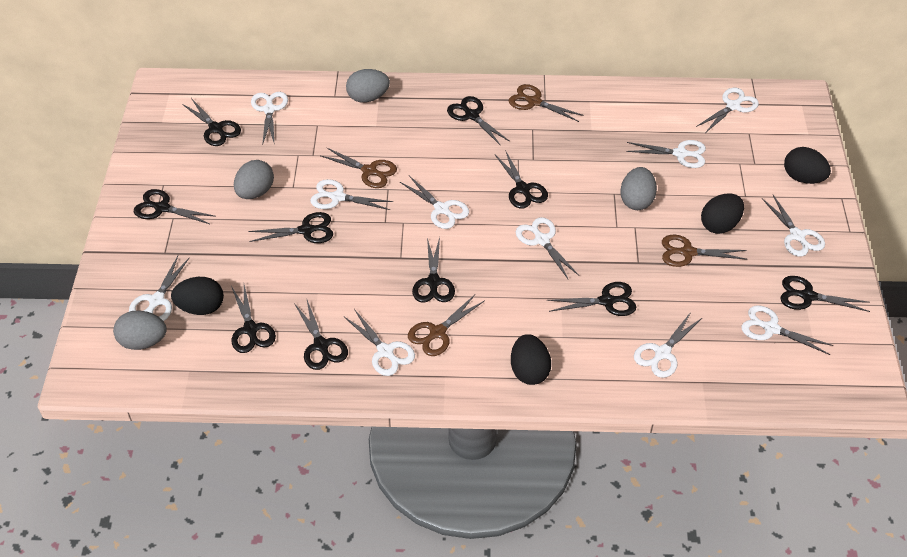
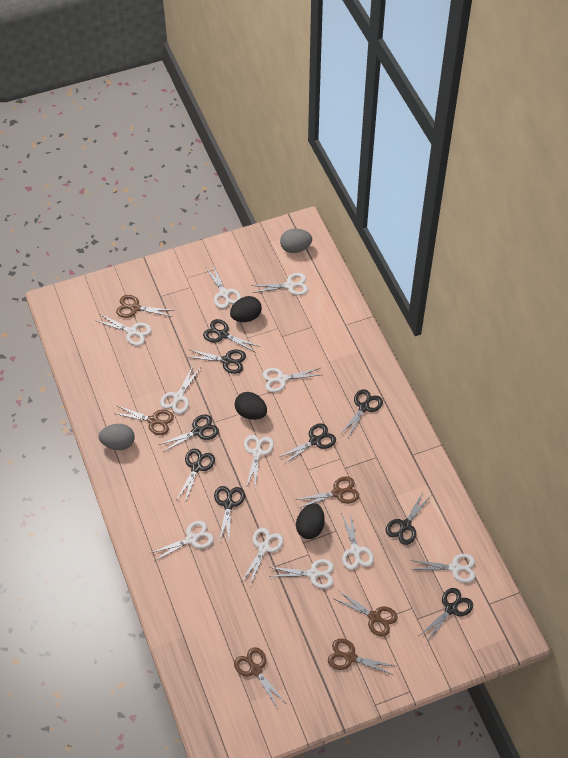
black egg: [171,277,224,315] [511,334,551,385] [701,194,744,234] [784,147,831,184] = 4 -> [230,296,262,322] [234,392,267,420] [296,503,325,539] = 3
black scissors: [134,189,216,224] [182,98,241,146] [231,285,276,353] [248,212,333,243] [294,298,348,370] [412,237,455,303] [447,96,510,146] [495,150,548,209] [547,282,636,316] [780,276,870,312] = 10 -> [159,414,219,452] [177,449,215,503] [188,350,246,374] [203,319,260,352] [214,486,245,542] [279,423,336,465] [341,389,383,438] [386,492,431,545] [419,588,473,643] = 9
brown scissors: [321,147,397,188] [408,295,484,356] [509,84,584,122] [662,235,747,267] = 4 -> [113,406,174,435] [116,295,173,318] [234,647,286,709] [296,476,359,508] [328,639,395,675] [333,590,398,637] = 6
grey egg: [113,310,167,350] [234,160,274,199] [346,69,390,103] [620,167,657,210] = 4 -> [99,424,135,450] [280,229,312,253] = 2

